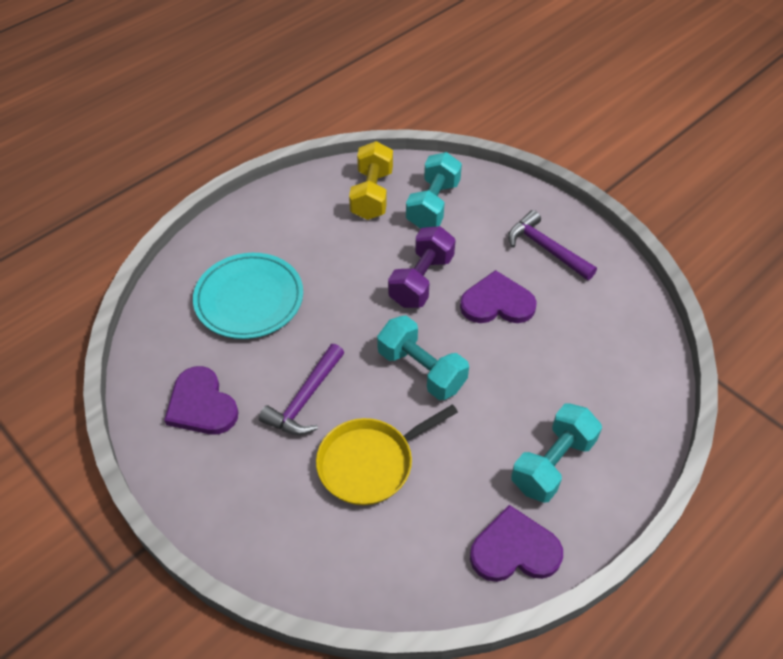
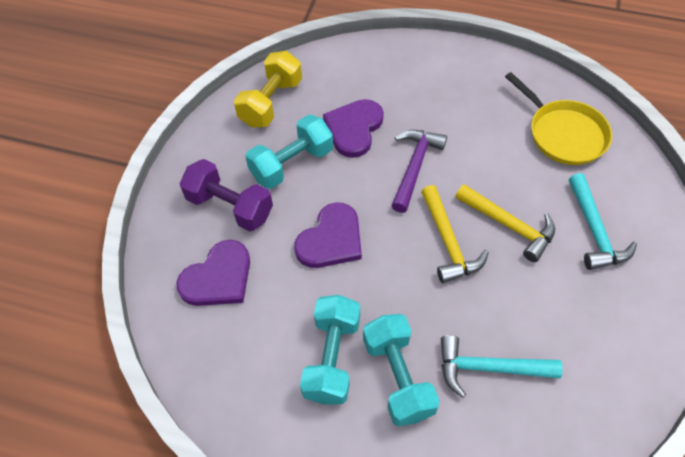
purple hammer: [259,344,344,435] [508,210,597,280] = 2 -> [391,130,447,213] = 1
turquoise hammer: none = 0 -> [441,335,563,398] [569,173,637,270] = 2
turquoise plate: [193,253,303,339] = 1 -> none = 0
yellow hammer: none = 0 -> [421,185,489,283] [455,184,555,262] = 2

